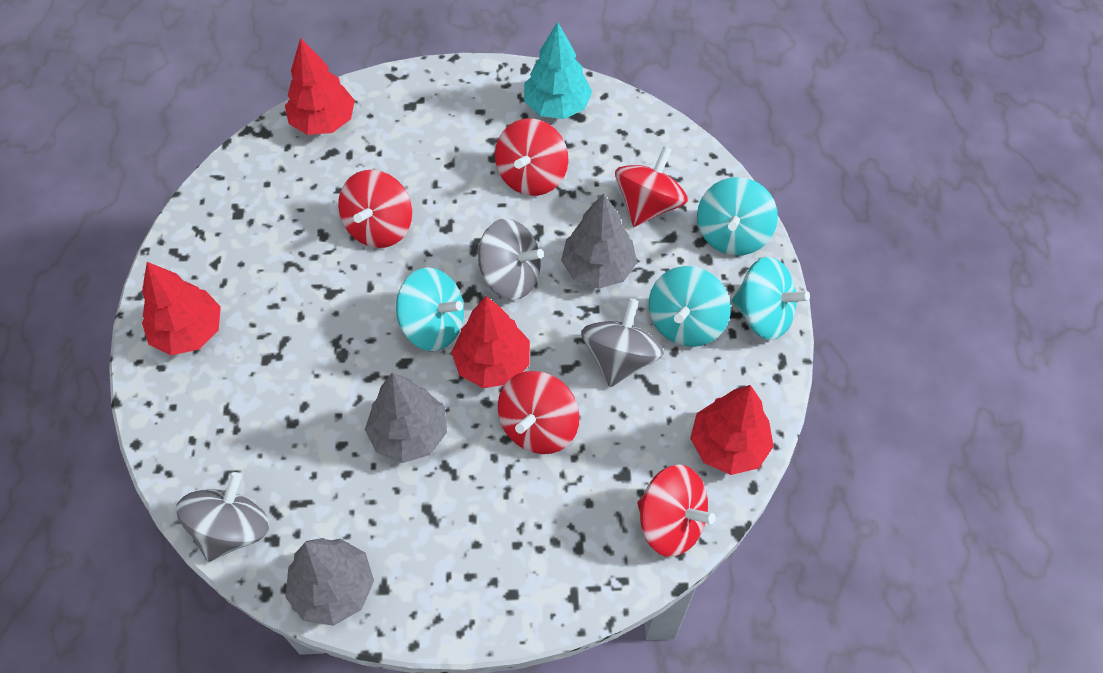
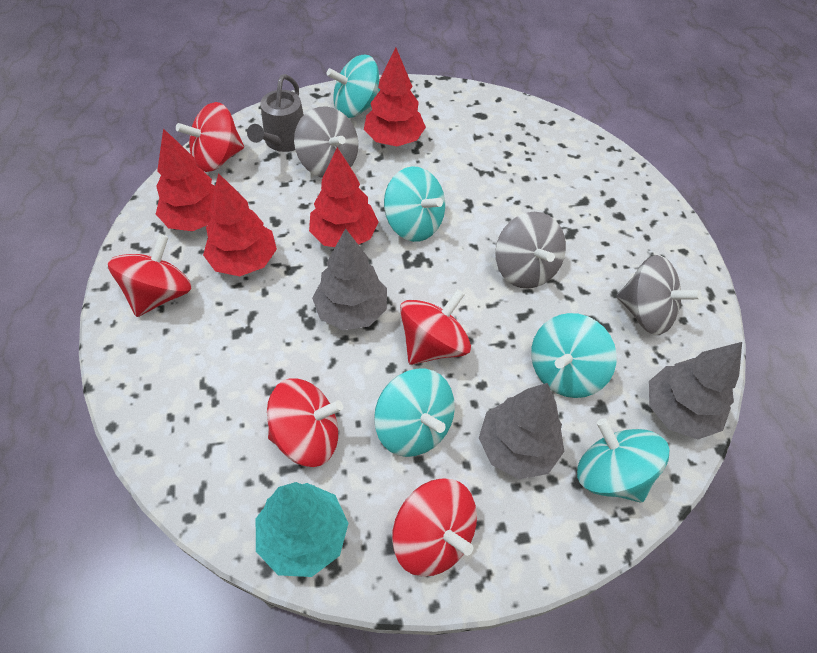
grey watering can: none = 0 -> [247,74,304,152] = 1
turquoise spinning top: [396,267,464,351] [649,266,731,347] [697,177,778,256] [732,257,810,340] = 4 -> [326,55,380,118] [374,369,455,457] [384,166,445,242] [531,313,617,398] [577,418,669,503] = 5

